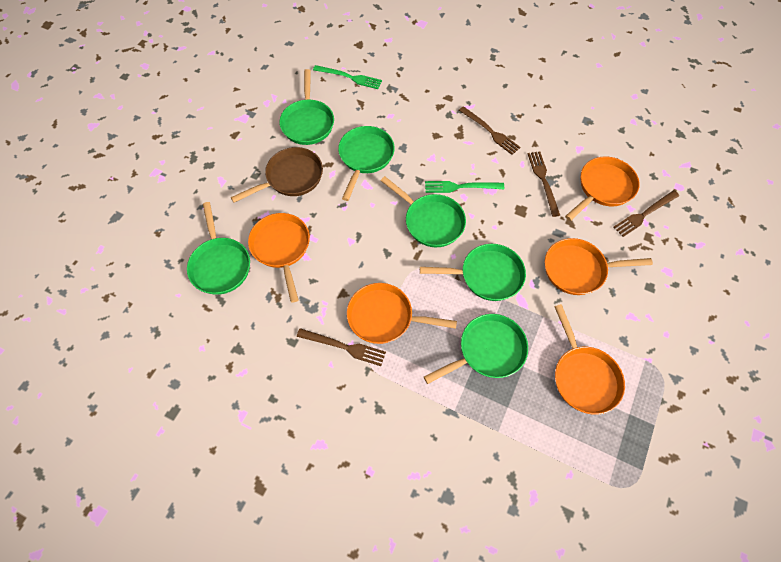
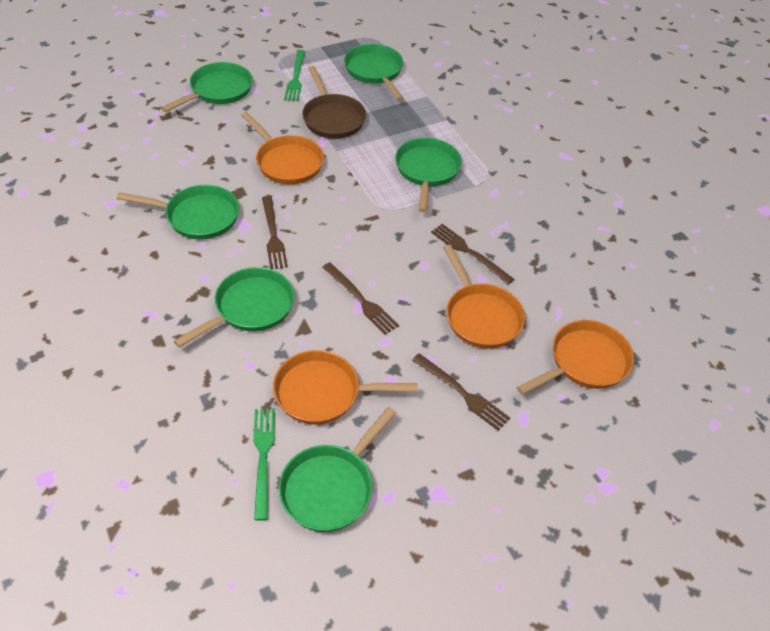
orange pan: [248,213,310,303] [347,283,457,344] [545,238,653,295] [554,304,625,415] [565,157,640,221] = 5 -> [241,112,324,184] [273,350,417,424] [443,245,525,349] [517,320,634,395] = 4

